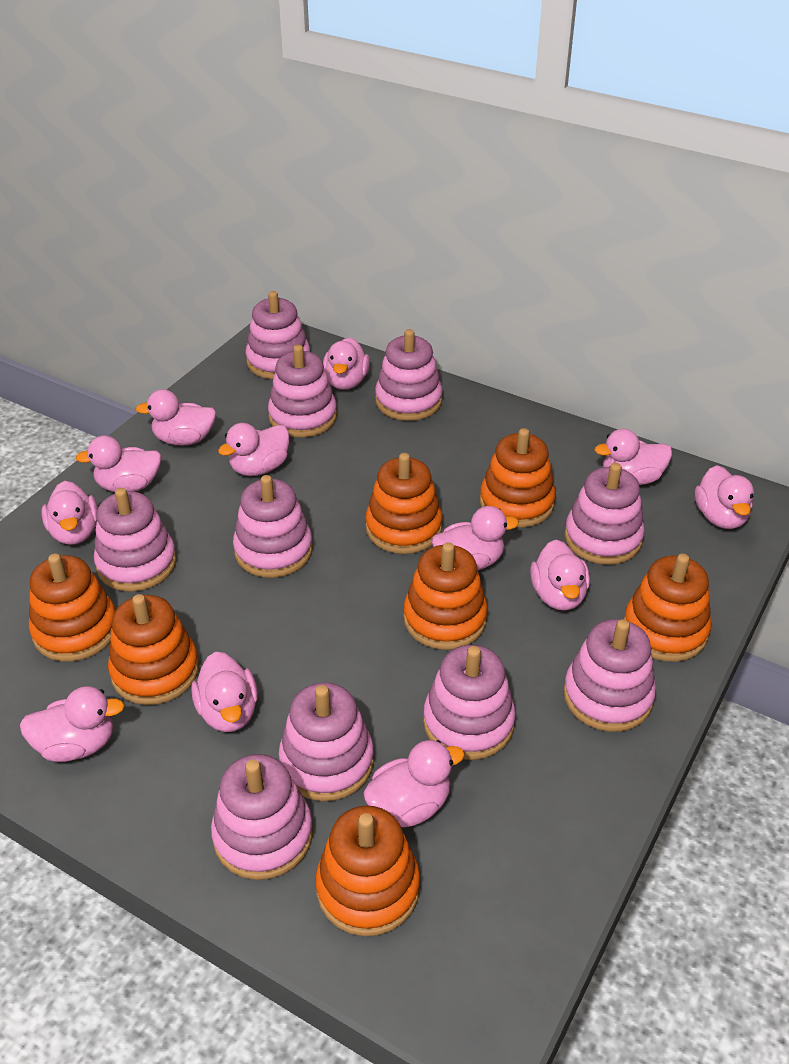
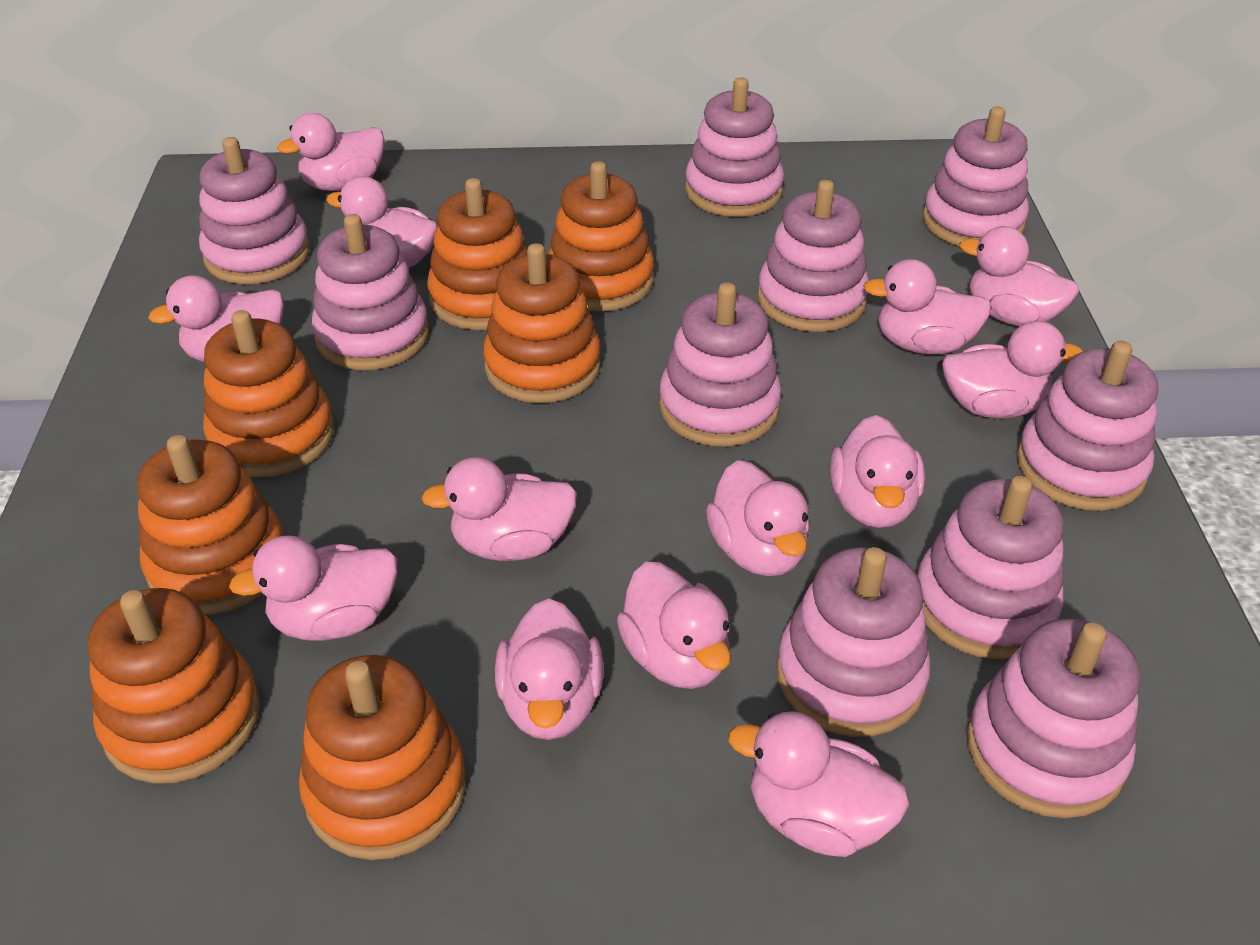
pink duck: [19,686,125,762] [42,481,98,545] [76,436,162,492] [135,389,216,445] [191,652,258,732] [218,423,289,476] [323,337,370,390] [363,740,465,827] [432,506,519,570] [530,540,590,611] [594,429,672,485] [695,465,754,529] = 12 -> [148,275,284,362] [229,535,397,641] [277,113,385,191] [326,176,438,268] [421,457,577,561] [495,599,604,740] [617,562,731,689] [706,460,809,576] [728,711,909,857] [830,415,925,528] [863,259,992,354] [942,321,1083,419] [959,226,1079,326] = 13

